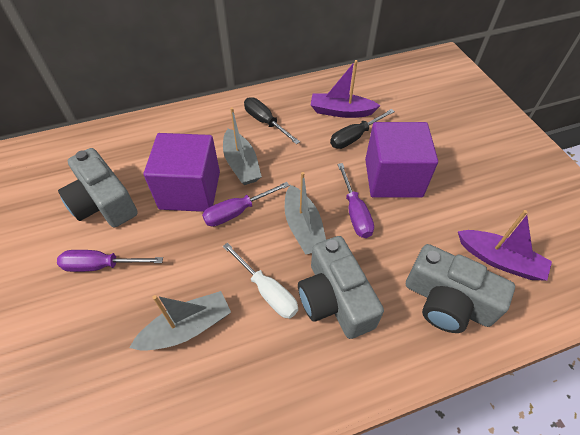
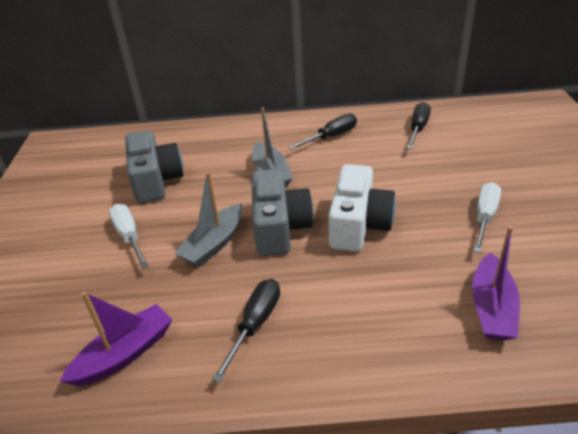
black screwdriver: [244,97,300,144] [330,109,395,149] = 2 -> [212,279,280,383] [289,113,357,150] [407,102,431,149] = 3
grey boat: [129,291,231,351] [223,107,262,185] [285,172,326,255] = 3 -> [174,172,243,267] [252,107,293,188] = 2
grey camera: [58,148,138,228] [298,236,384,339] [406,244,515,333] = 3 -> [125,130,184,203] [252,169,314,256] = 2
purple cube: [144,133,220,212] [365,122,438,198] = 2 -> none = 0
purple screwdriver: [57,250,163,272] [202,182,290,227] [337,163,374,238] = 3 -> none = 0
white camera: none = 0 -> [328,164,396,252] = 1
white screwdriver: [223,243,298,319] = 1 -> [109,204,149,269] [473,182,501,253] = 2

